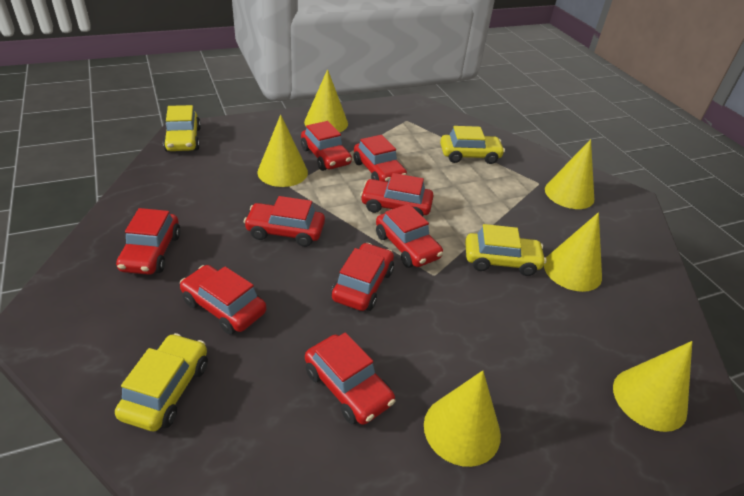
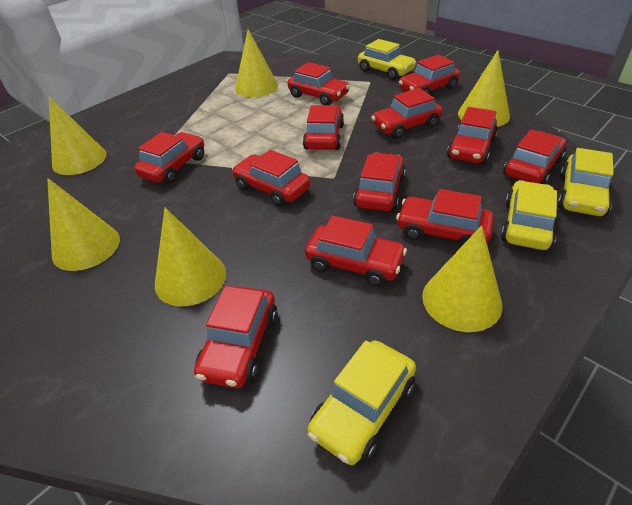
red car: [116,208,181,275] [180,265,266,335] [244,196,325,247] [301,121,352,171] [305,333,395,425] [331,243,394,311] [353,135,407,182] [360,173,434,217] [376,204,443,268] = 9 -> [134,132,204,184] [194,286,277,388] [232,150,311,207] [288,62,350,105] [303,105,344,150] [305,215,407,287] [353,153,406,211] [371,88,442,139] [396,189,494,248] [399,54,460,94] [447,107,498,164] [503,129,566,184] = 12

